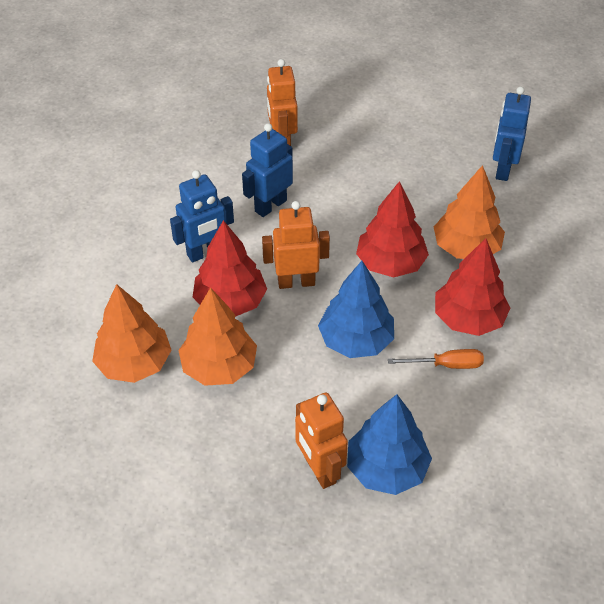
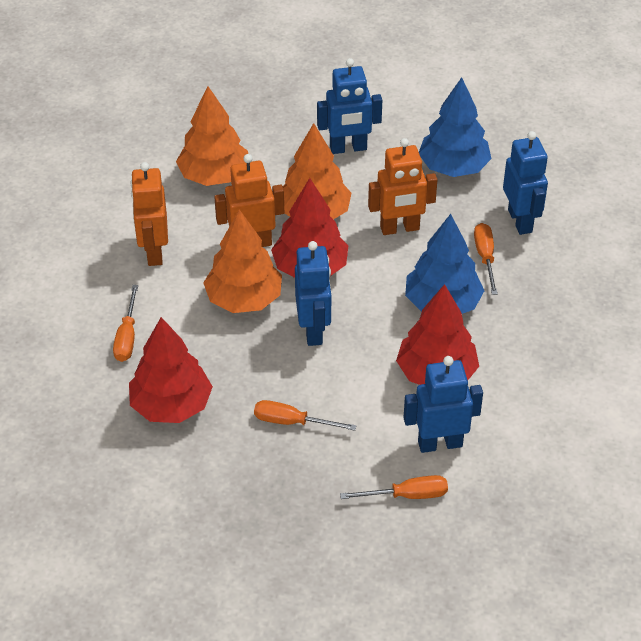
blue robot: [170,170,234,263] [242,123,293,217] [493,86,531,181] = 3 -> [295,241,332,346] [317,58,382,154] [403,356,483,453] [503,131,548,235] = 4
orange screwdriver: [388,349,484,369] = 1 -> [113,285,138,362] [254,400,357,431] [340,475,448,499] [474,223,498,295] = 4

